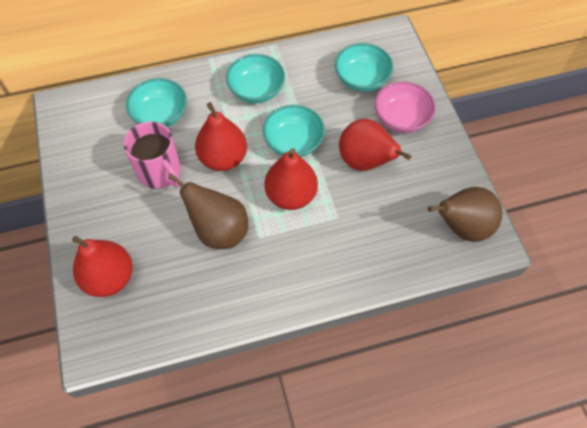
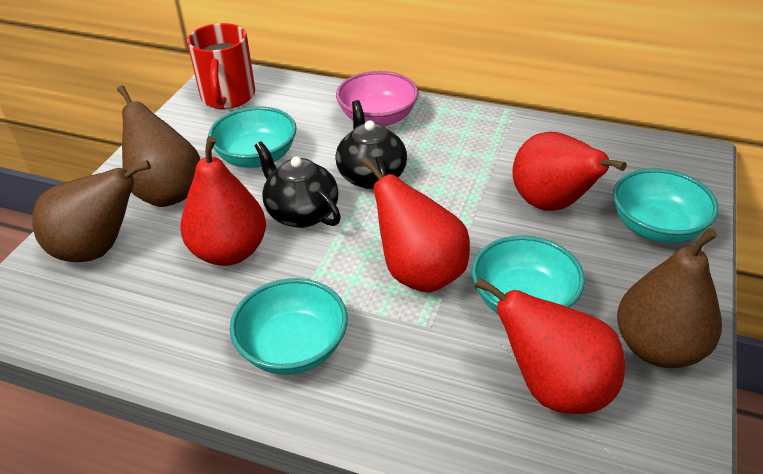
black teapot: none = 0 -> [255,141,341,228] [335,100,407,189] = 2
brown pear: [168,173,248,249] [428,187,502,242] = 2 -> [32,160,151,262] [117,85,200,207] [617,228,722,368] = 3
pink mug: [124,122,181,189] = 1 -> none = 0
red mug: none = 0 -> [187,23,255,109] = 1

